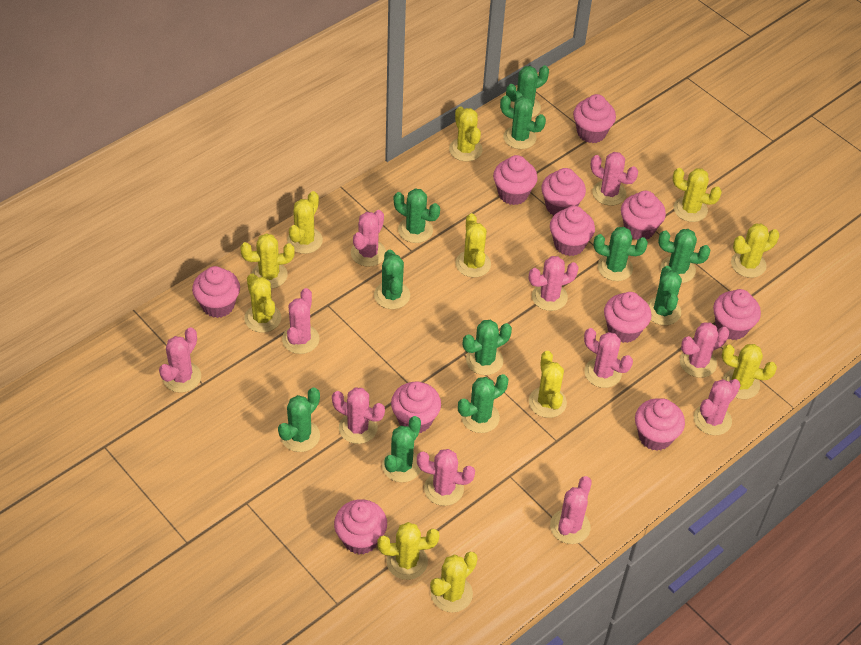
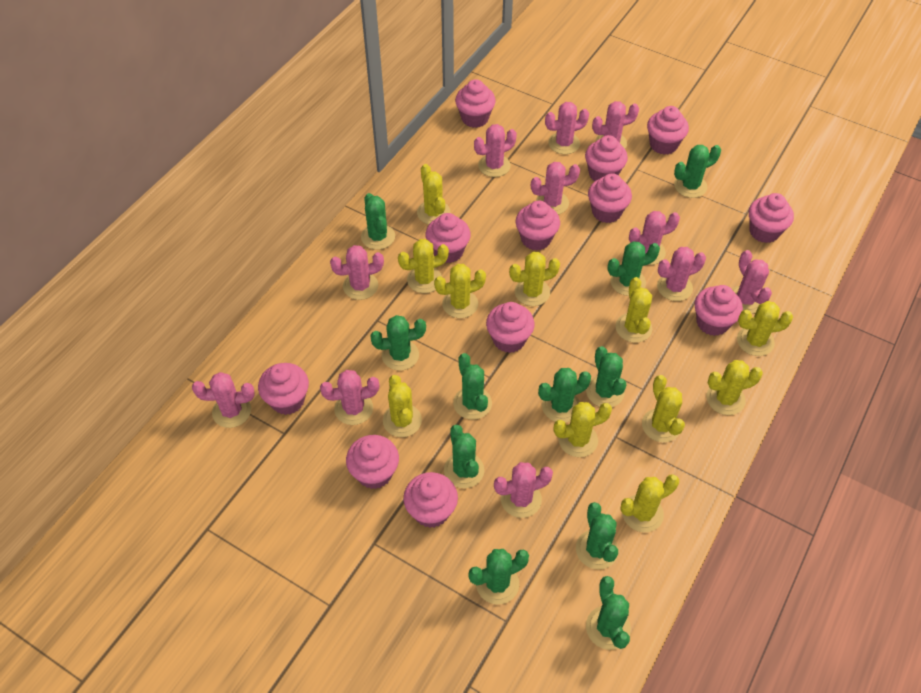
pink cupcake: [192,266,240,318] [334,499,387,555] [391,381,441,433] [493,155,538,205] [541,168,586,216] [550,206,595,256] [573,94,616,143] [604,292,651,343] [621,191,666,240] [635,399,685,451] [713,289,761,340] = 11 -> [258,363,309,415] [346,435,399,489] [403,472,458,528] [425,213,471,263] [455,79,496,128] [486,302,534,353] [516,201,560,251] [585,135,628,181] [588,173,632,223] [647,106,689,155] [695,285,743,336] [749,193,794,243] = 12

